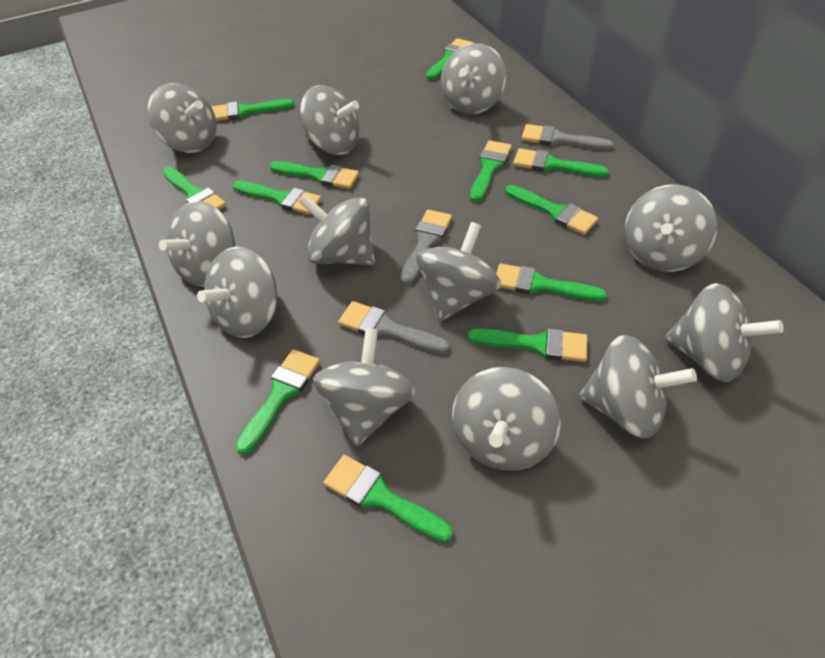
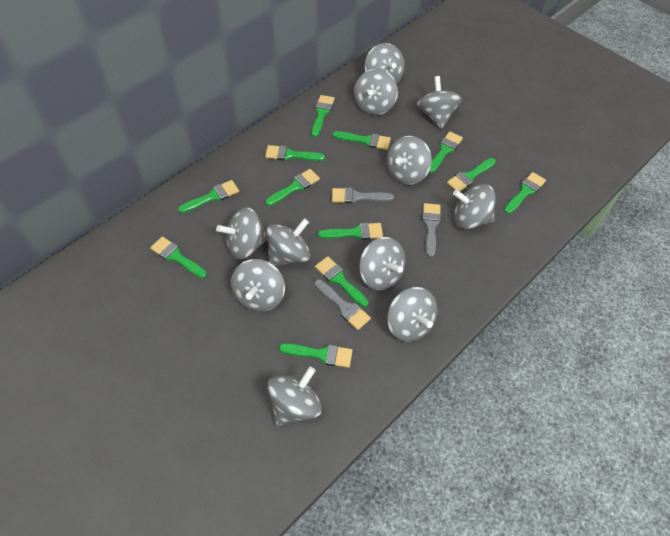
grey spinning top: [148,83,217,153] [159,201,236,287] [197,247,277,338] [299,194,375,265] [300,85,360,155] [313,328,416,447] [416,222,501,322] [441,43,506,114] [452,367,561,471] [579,335,697,439] [625,184,718,272] [665,283,784,382] = 12 -> [216,207,267,260] [231,259,285,312] [266,218,311,266] [267,367,322,426] [354,69,398,115] [359,237,406,290] [365,43,405,84] [387,136,432,185] [387,287,437,342] [417,76,462,129] [453,184,496,229] = 11

